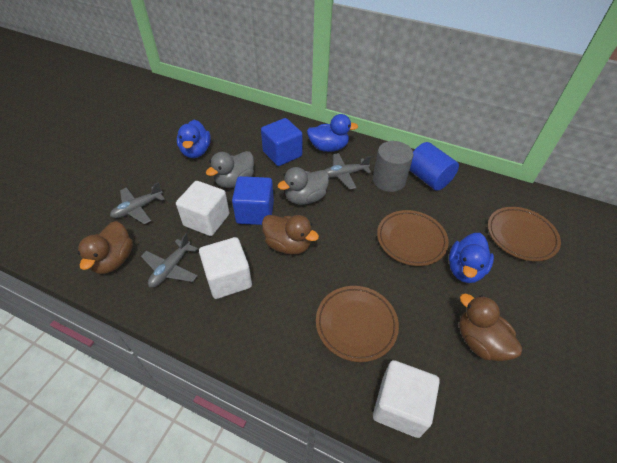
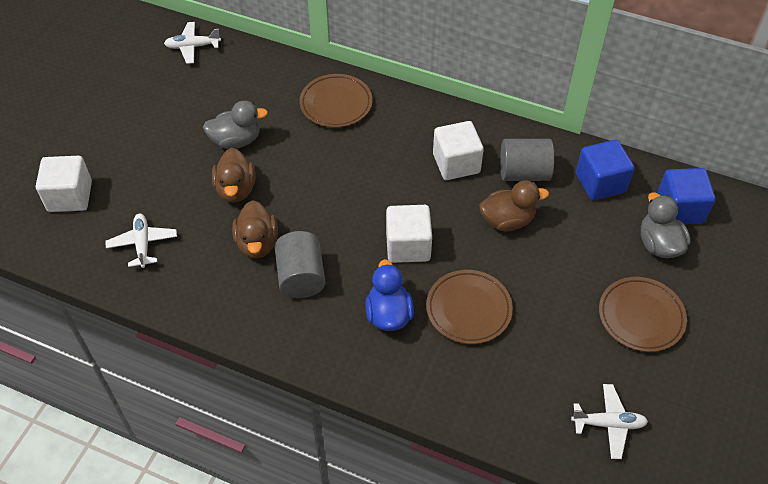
blue cylinder: [409,142,459,191] = 1 -> none = 0
blue duck: [177,120,211,158] [307,114,358,152] [449,233,494,283] = 3 -> [365,259,414,331] = 1
grey cylinder: [373,141,413,192] = 1 -> [275,231,326,298] [500,139,554,181] = 2
grey plane: [110,182,165,224] [141,233,198,288] [325,153,371,189] = 3 -> none = 0
white plane: none = 0 -> [105,214,177,268] [164,22,221,64] [571,384,648,459] = 3

